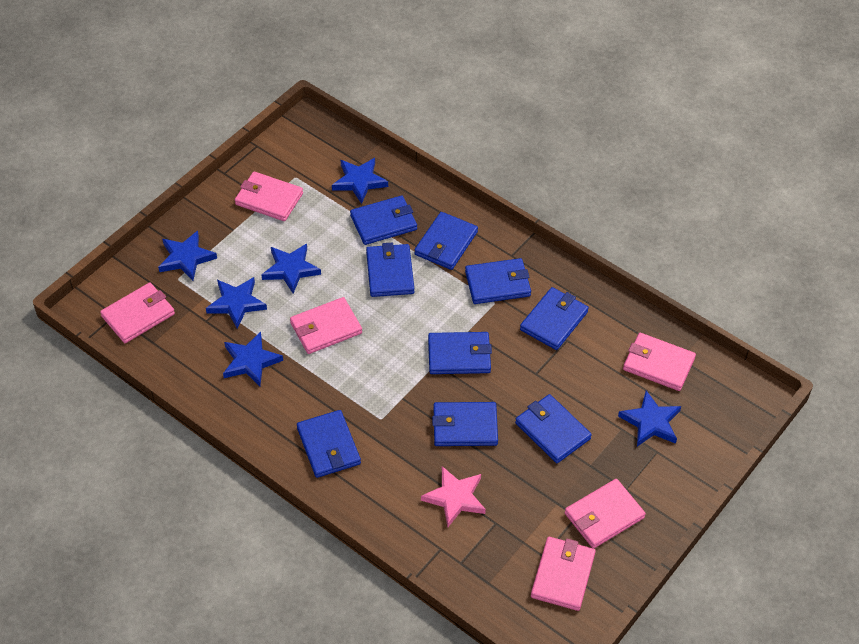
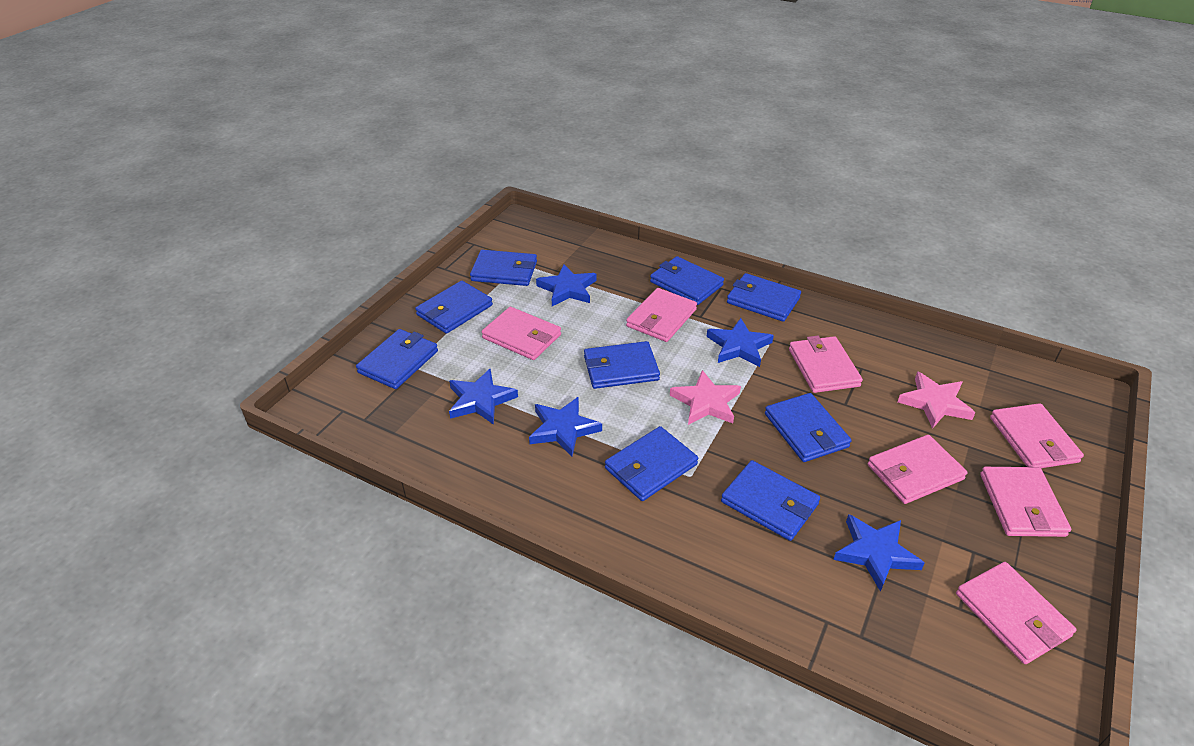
blue star: [158,231,217,281] [206,277,267,328] [223,332,283,386] [261,244,321,294] [332,158,388,204] [618,390,681,446] = 6 -> [449,369,518,425] [529,397,602,457] [536,264,596,306] [707,318,774,367] [833,514,925,592] = 5
pink star: [421,466,486,527] = 1 -> [670,370,741,425] [897,371,975,429] = 2
pink wallet: [100,282,175,343] [235,172,303,221] [290,297,362,354] [531,537,596,611] [565,479,646,549] [623,333,696,391] = 6 -> [482,307,561,360] [626,288,697,342] [789,336,863,393] [868,435,967,504] [956,562,1076,664] [980,467,1071,537] [990,403,1084,468] = 7

